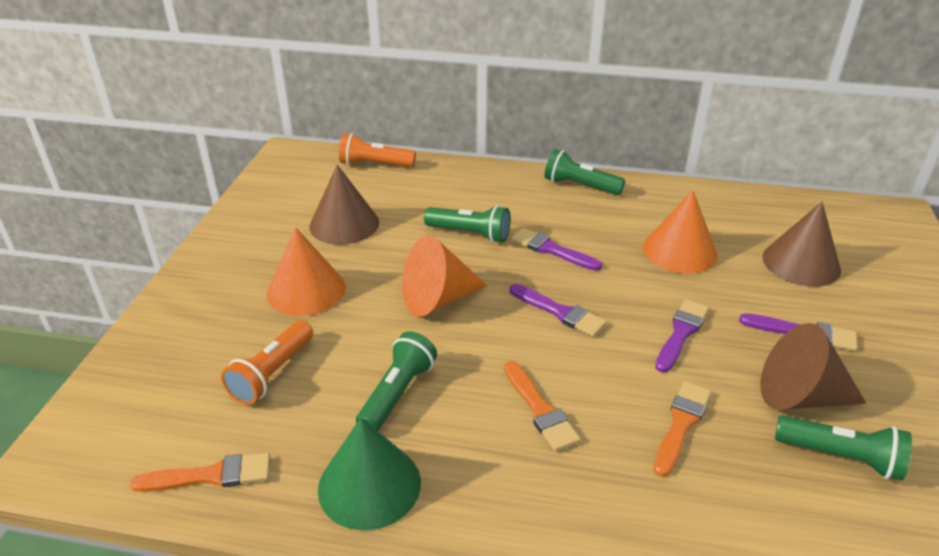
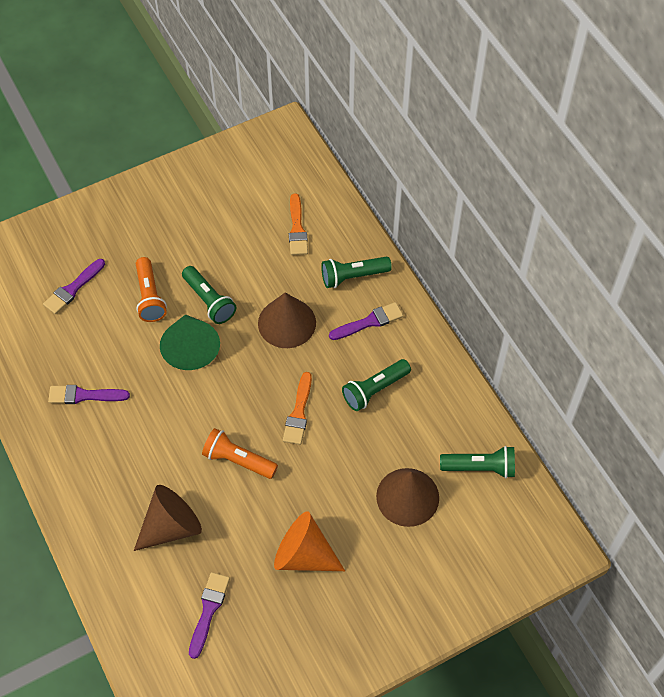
orange brush: [129,453,270,492] [504,361,581,451] [653,381,711,477] = 3 -> [283,372,312,445] [289,193,308,255] = 2
orange cone: [267,227,346,316] [402,235,487,317] [643,190,717,274] = 3 -> [274,511,345,571] = 1

